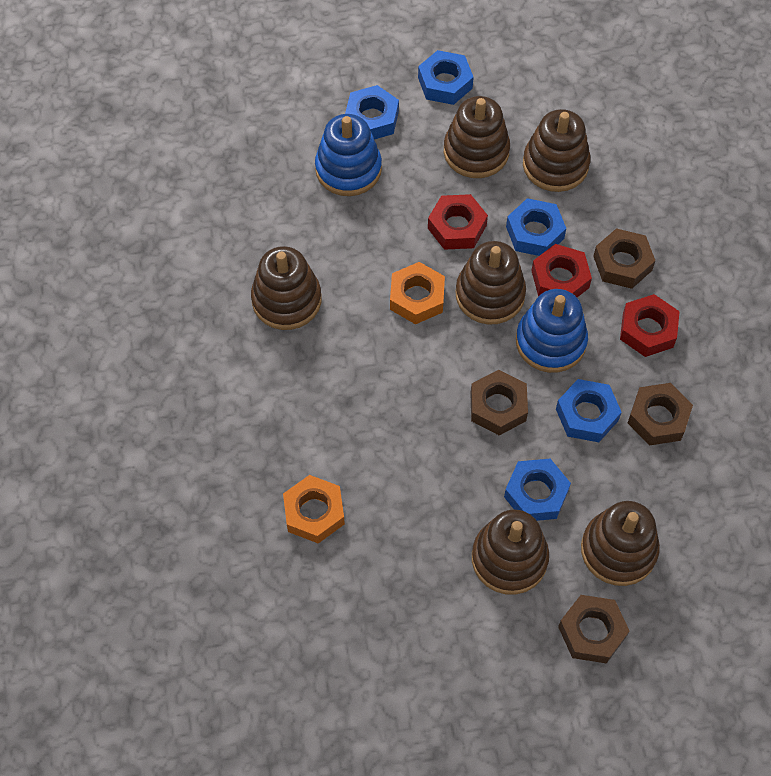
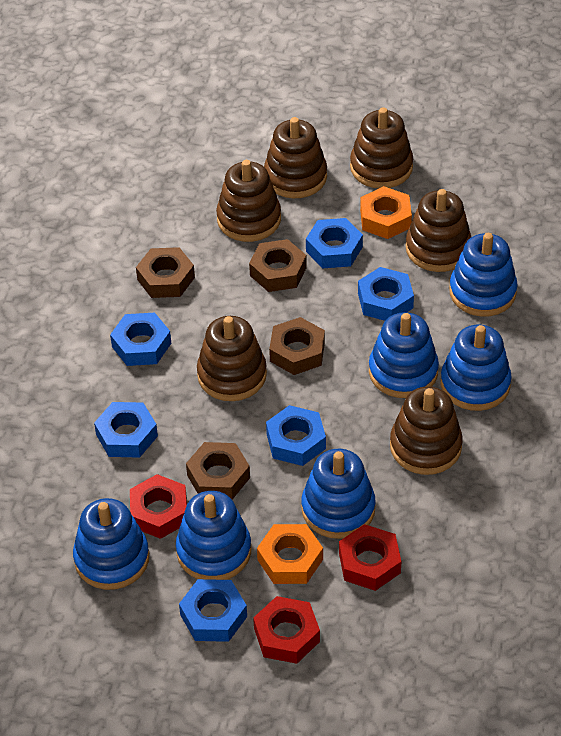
blue nut: [345,85,399,140] [418,50,474,105] [504,459,571,521] [506,198,566,256] [556,379,622,442] = 5 -> [94,402,158,458] [110,313,171,366] [179,579,247,642] [266,405,326,466] [306,218,363,269] [358,267,414,321] = 6
blue stacking toy: [315,114,382,196] [516,289,588,373] = 2 -> [73,498,149,590] [176,491,251,580] [301,449,376,539] [369,312,439,398] [441,325,512,411] [449,233,518,316] = 6

